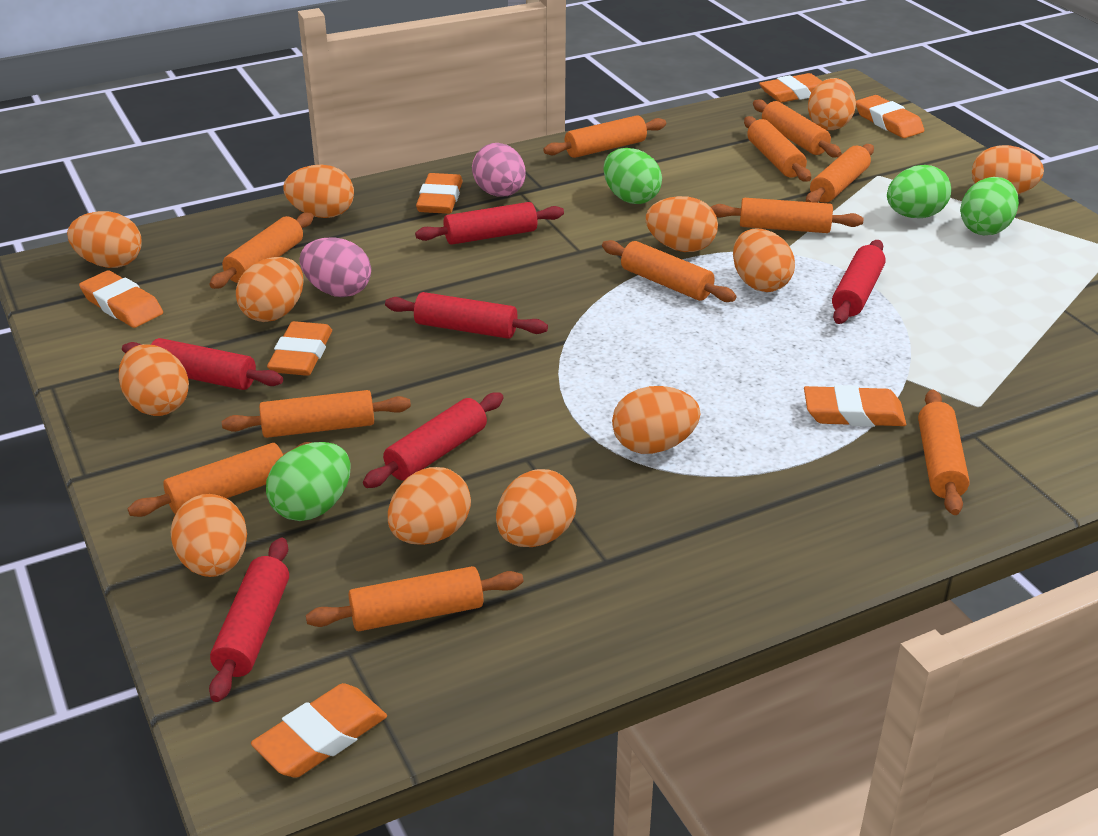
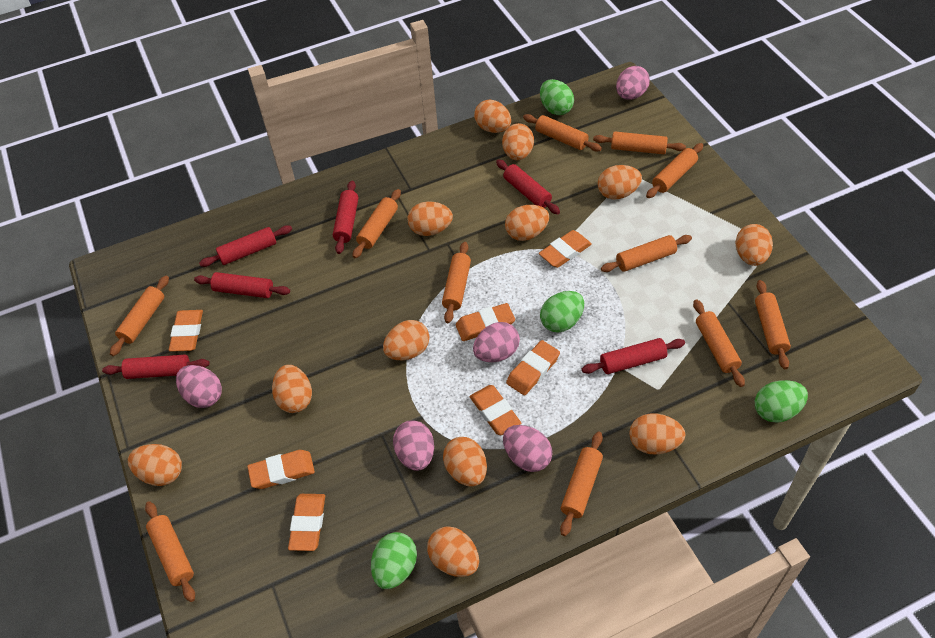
pink egg: [300,237,371,297] [472,143,526,197] = 2 -> [176,365,222,408] [393,420,434,471] [473,322,520,362] [503,425,552,472] [616,66,650,100] = 5

